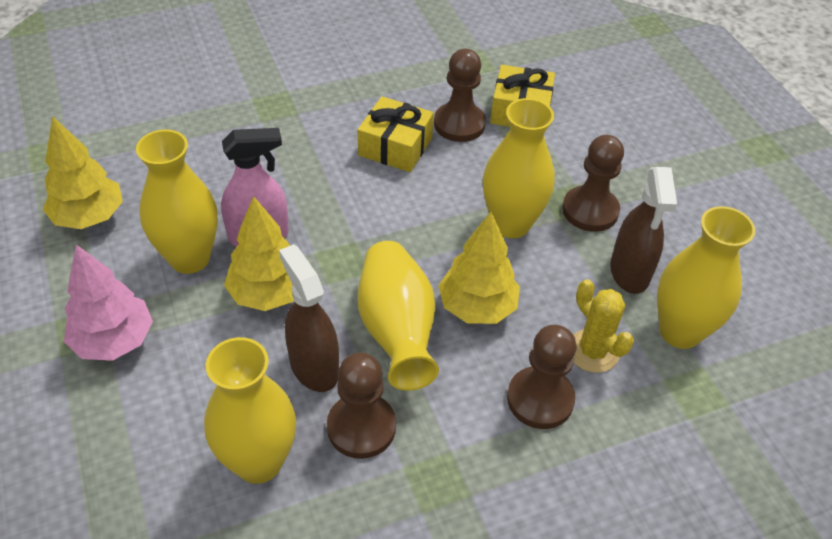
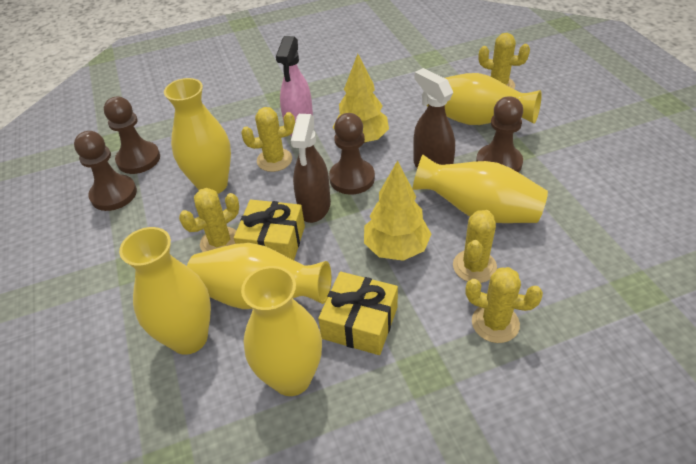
pink tree: [64,245,153,361] = 1 -> none = 0
yellow cactus: [573,279,634,373] = 1 -> [179,188,239,252] [241,107,295,172] [453,210,497,283] [466,267,543,343] [478,33,530,89] = 5
yellow tree: [43,116,123,229] [224,196,294,311] [438,212,520,324] = 3 -> [333,54,389,143] [364,160,431,261] = 2
yellow vase: [136,130,218,274] [204,337,296,484] [358,241,439,391] [483,98,555,238] [657,206,755,349] = 5 -> [119,227,211,355] [164,78,231,194] [187,243,331,309] [241,266,322,396] [413,155,548,223] [427,73,542,125] = 6

